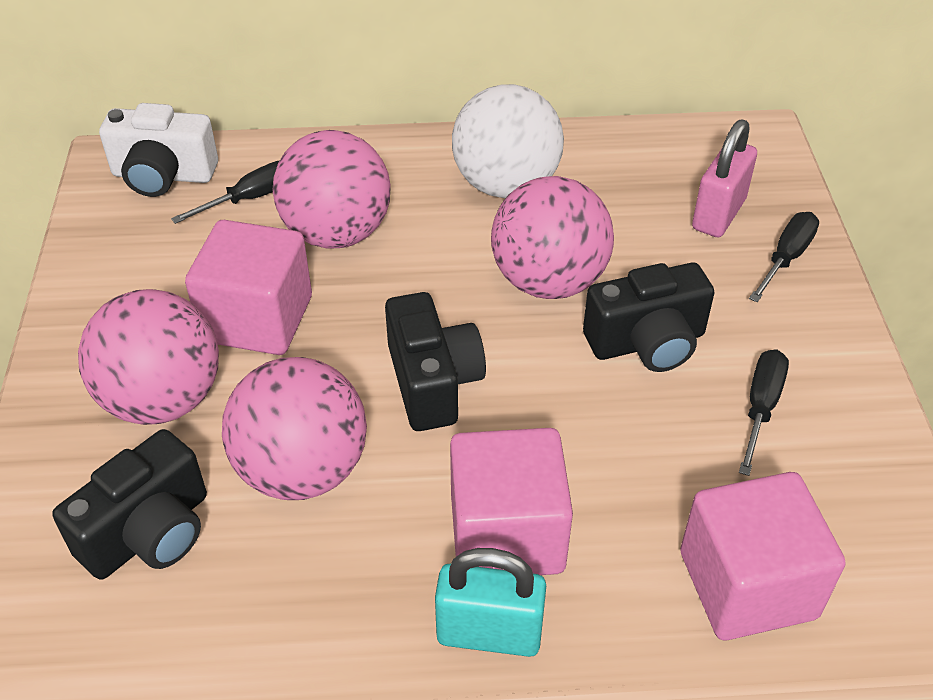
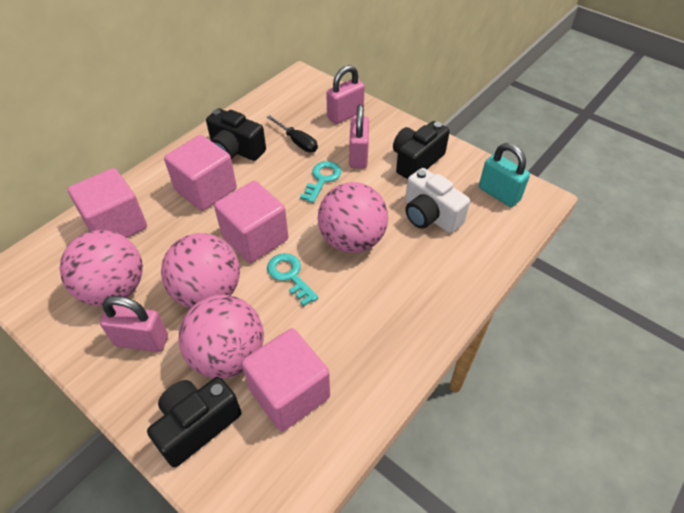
black screwdriver: [171,160,280,224] [739,349,789,476] [749,212,819,302] = 3 -> [267,115,318,152] = 1
pink cube: [185,220,312,355] [450,428,573,575] [680,472,845,640] = 3 -> [68,168,147,238] [164,135,237,211] [214,181,288,263] [241,328,330,432] = 4
pink padlock: [692,119,757,237] = 1 -> [100,296,168,352] [326,65,365,124] [349,104,369,169] = 3
turquoise key: none = 0 -> [267,253,318,307] [300,161,341,203] = 2
white ball: [452,84,564,198] = 1 -> none = 0

